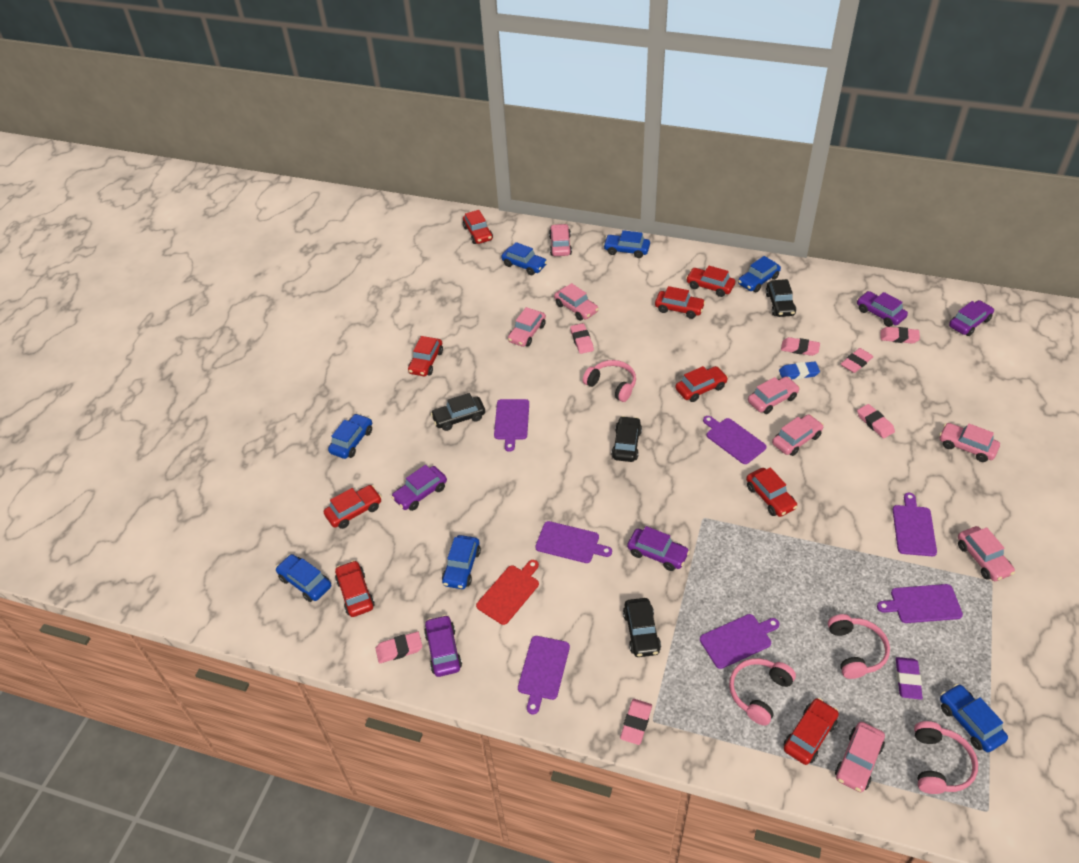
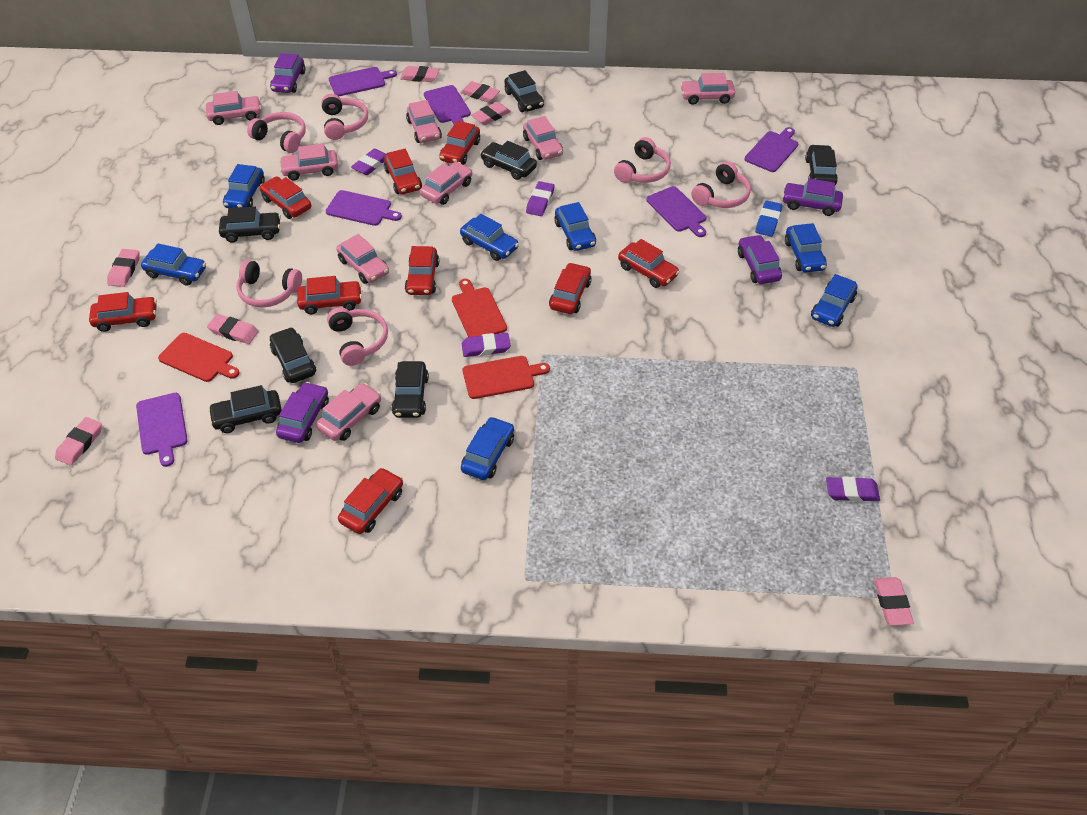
black car: [430,393,485,431] [611,416,642,462] [623,598,661,657] [765,279,796,317] = 4 -> [208,385,282,433] [219,206,281,243] [270,327,316,383] [391,361,429,418] [480,141,537,180] [504,70,544,112] [805,144,838,185] = 7
pink headphones: [583,360,636,402] [729,658,796,726] [828,614,890,679] [914,721,978,794] = 4 -> [236,260,302,307] [247,112,306,153] [321,94,368,140] [327,307,388,366] [614,137,671,183] [691,161,751,208] = 6
purple car: [391,465,447,511] [424,615,462,677] [627,526,690,571] [857,291,908,327] [949,300,994,336] = 5 -> [270,53,305,93] [276,382,329,443] [738,235,782,284] [782,178,843,216] = 4
purple cutting board: [494,399,529,452] [518,636,570,714] [535,521,612,563] [700,614,779,669] [703,416,767,464] [877,584,963,623] [893,493,937,556] = 7 -> [136,393,188,467] [326,190,402,226] [329,67,397,96] [424,85,471,124] [646,186,706,237] [745,127,798,172] = 6
purple eraser: [896,657,923,699] = 1 -> [351,149,387,175] [462,333,511,357] [526,181,555,216] [826,476,880,502] = 4
red cutting board: [476,560,539,625] = 1 -> [158,333,240,382] [452,279,507,337] [463,356,550,399] = 3

